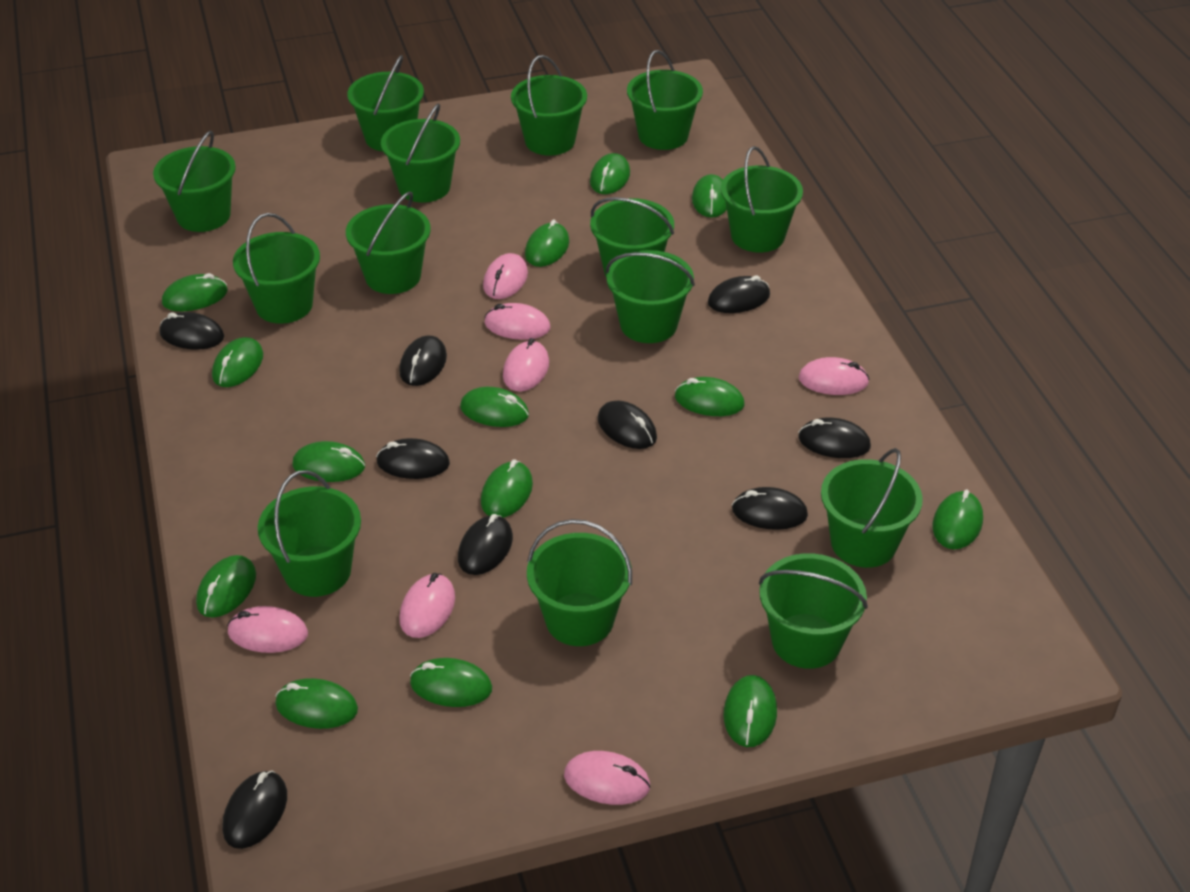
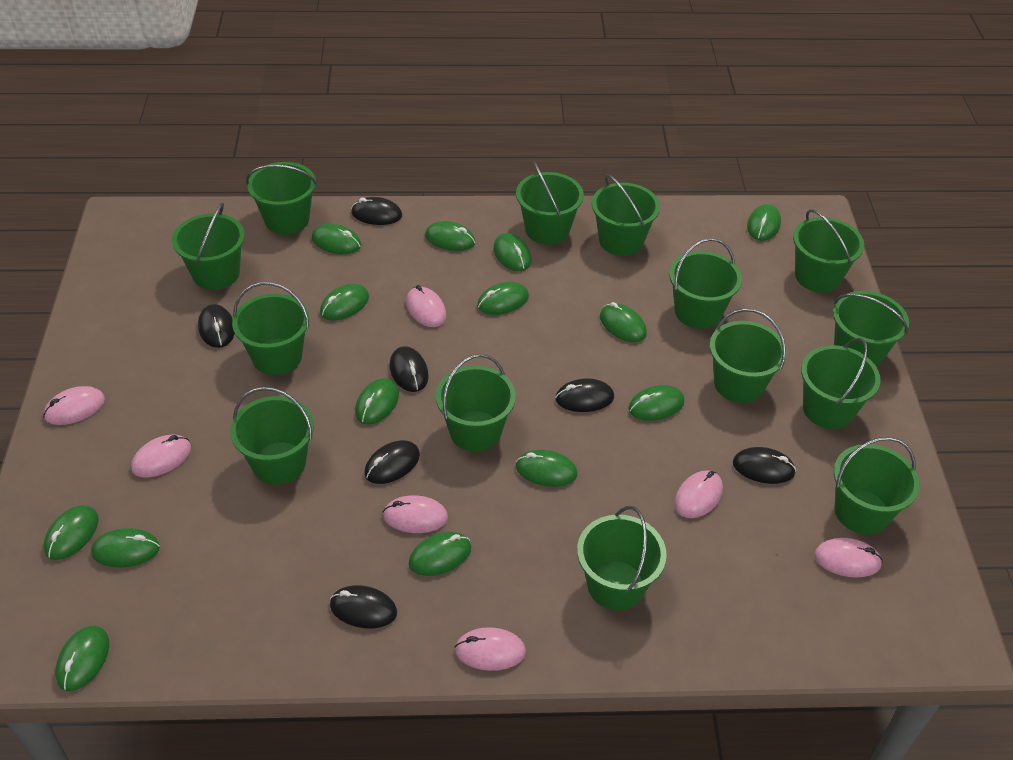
black mouse: [160,312,224,350] [223,771,287,849] [376,438,450,479] [399,336,447,386] [458,514,513,575] [598,401,657,449] [708,276,770,313] [732,487,808,530] [798,417,871,458] = 9 -> [198,304,235,348] [330,585,397,628] [351,197,402,225] [364,440,420,484] [390,346,429,392] [555,378,614,412] [733,447,796,484] = 7

